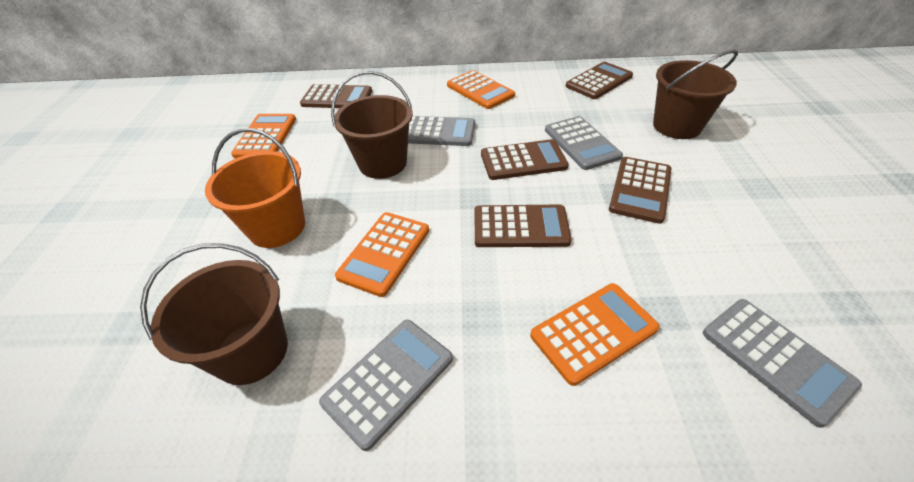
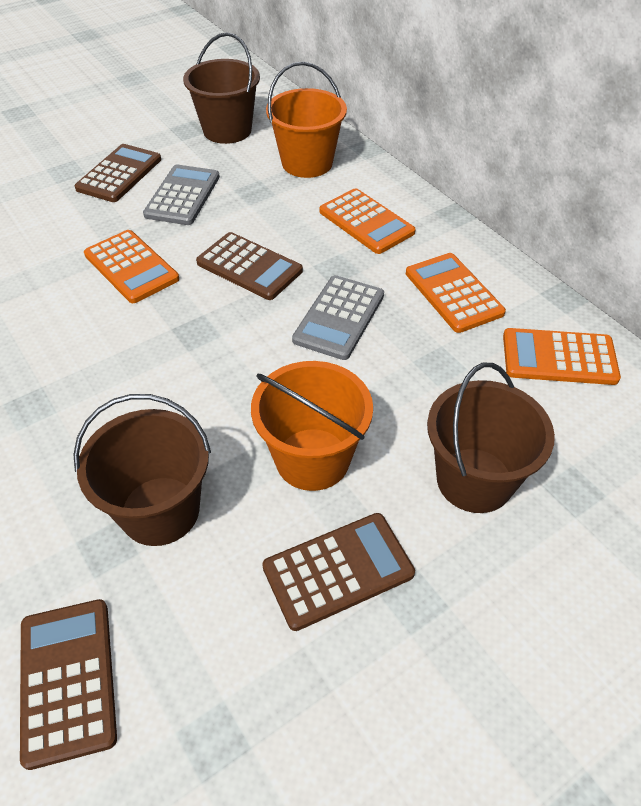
brown calculator: [300,84,372,108] [475,204,572,247] [481,139,569,180] [566,62,633,99] [609,157,671,224] = 5 -> [20,599,117,770] [75,144,161,202] [196,232,303,300] [262,513,415,631] = 4
grey calculator: [319,320,453,451] [408,116,475,146] [545,116,623,170] [703,299,862,428] = 4 -> [143,165,220,225] [292,275,384,360] = 2
orange bucket: [205,128,305,248] = 1 -> [251,361,373,491] [266,62,347,178] = 2

